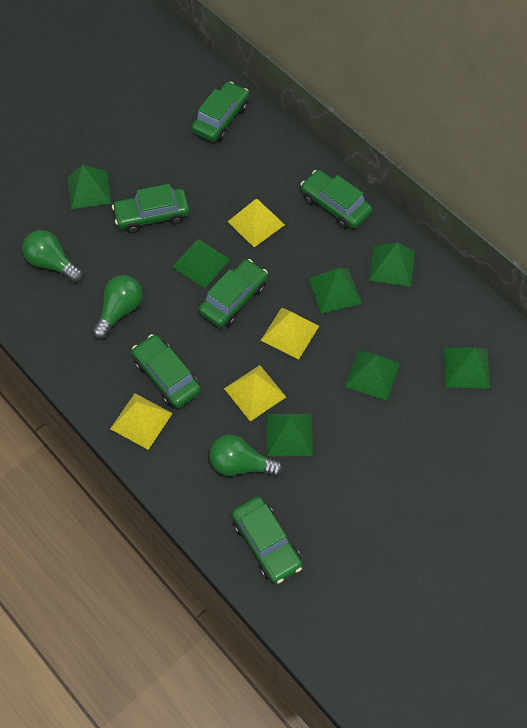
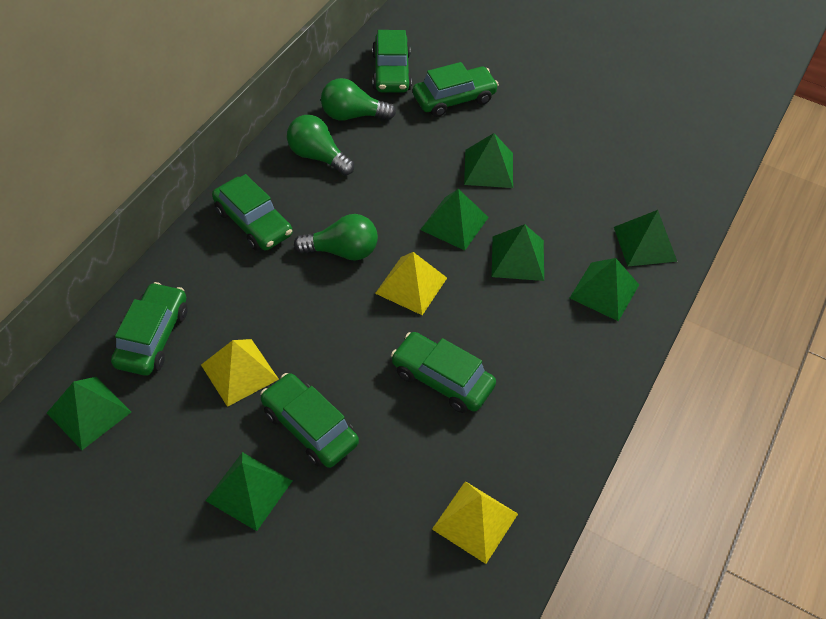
yellow pyramid: [110,393,173,450] [224,365,286,421] [228,199,285,247] [261,308,319,359] = 4 -> [201,339,279,407] [375,252,447,315] [432,481,518,564] = 3

